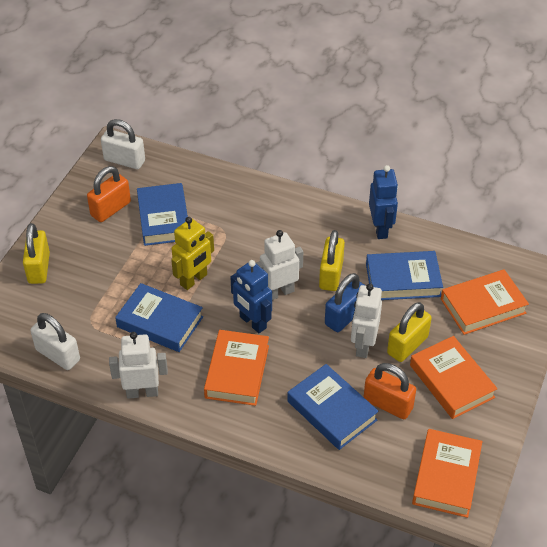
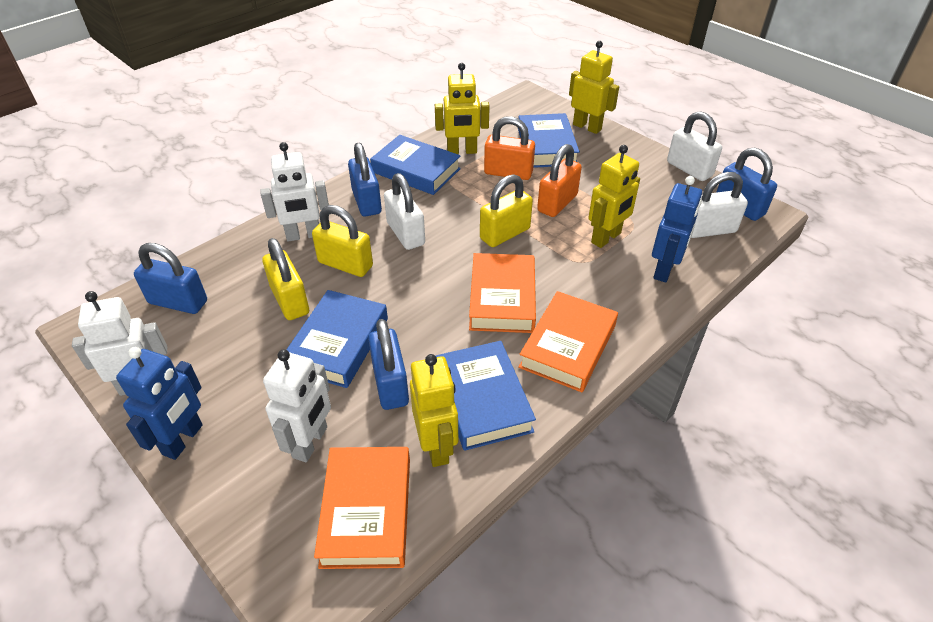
blue padlock: [325,273,366,332] = 1 -> [134,243,207,314] [348,143,382,217] [368,319,409,410] [716,148,777,221] = 4
orange book: [204,330,269,406] [410,336,498,419] [412,429,482,518] [441,269,529,335] = 4 -> [314,447,410,569] [469,253,536,333] [518,291,618,392] = 3
white padlock: [30,313,80,370] [101,119,145,169] = 2 -> [384,173,425,250] [667,111,722,181] [691,172,748,238] = 3
yellow robot: [171,217,214,290] = 1 -> [410,354,458,467] [435,63,490,154] [569,41,619,134] [588,145,640,248] = 4

